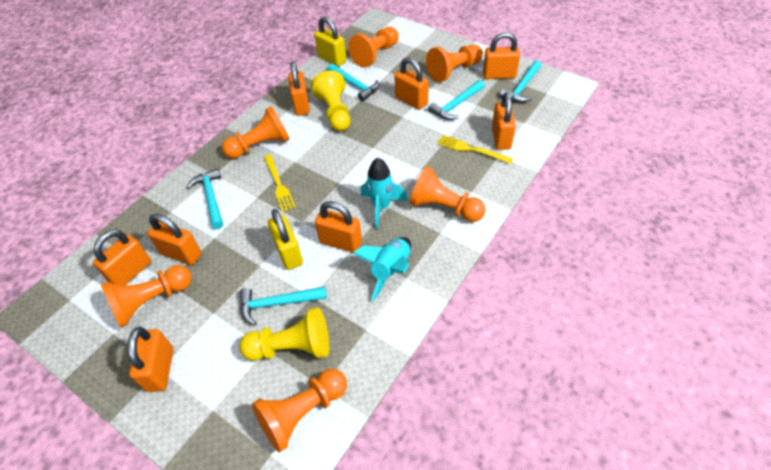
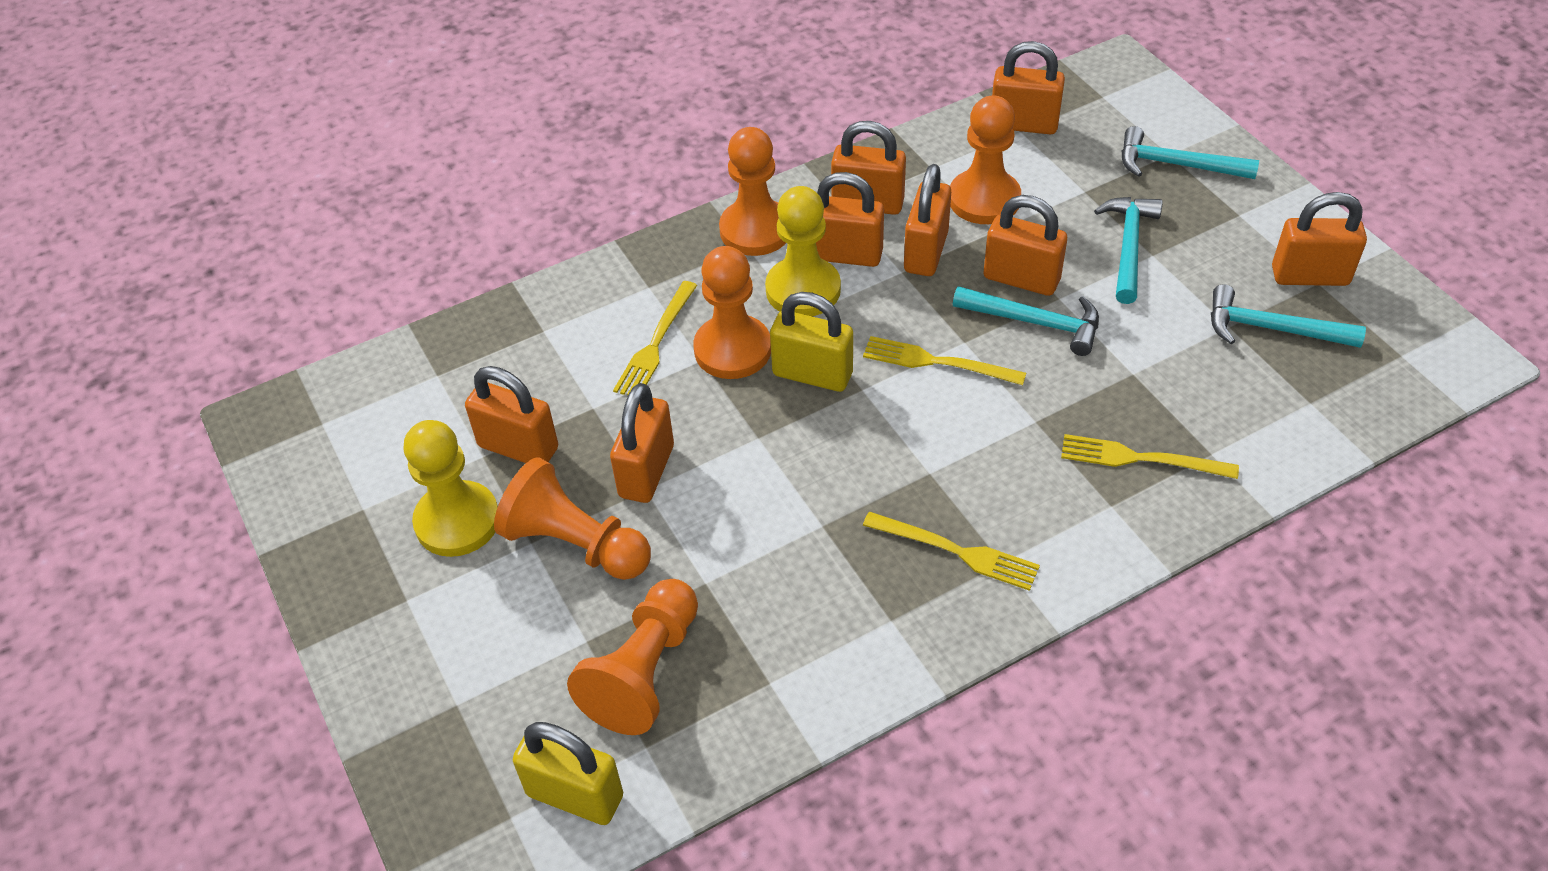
orange pawn: [101,265,192,327] [222,106,289,159] [252,369,347,452] [348,27,399,68] [410,166,486,222] [426,44,483,82] = 6 -> [494,457,651,580] [567,579,698,735] [693,246,771,379] [719,127,786,256] [950,96,1021,224] = 5
turquoise hammer: [187,168,223,229] [240,286,327,325] [327,63,379,101] [428,80,484,120] [500,60,541,103] = 5 -> [953,286,1099,356] [1094,197,1163,304] [1122,126,1259,179] [1211,284,1366,348] = 4
turquoise rocket: [352,237,411,301] [361,158,408,229] = 2 -> none = 0
yellow fork: [264,154,296,212] [437,135,513,164] = 2 -> [613,281,697,396] [863,336,1026,385] [863,512,1040,591] [1061,434,1239,479] = 4

